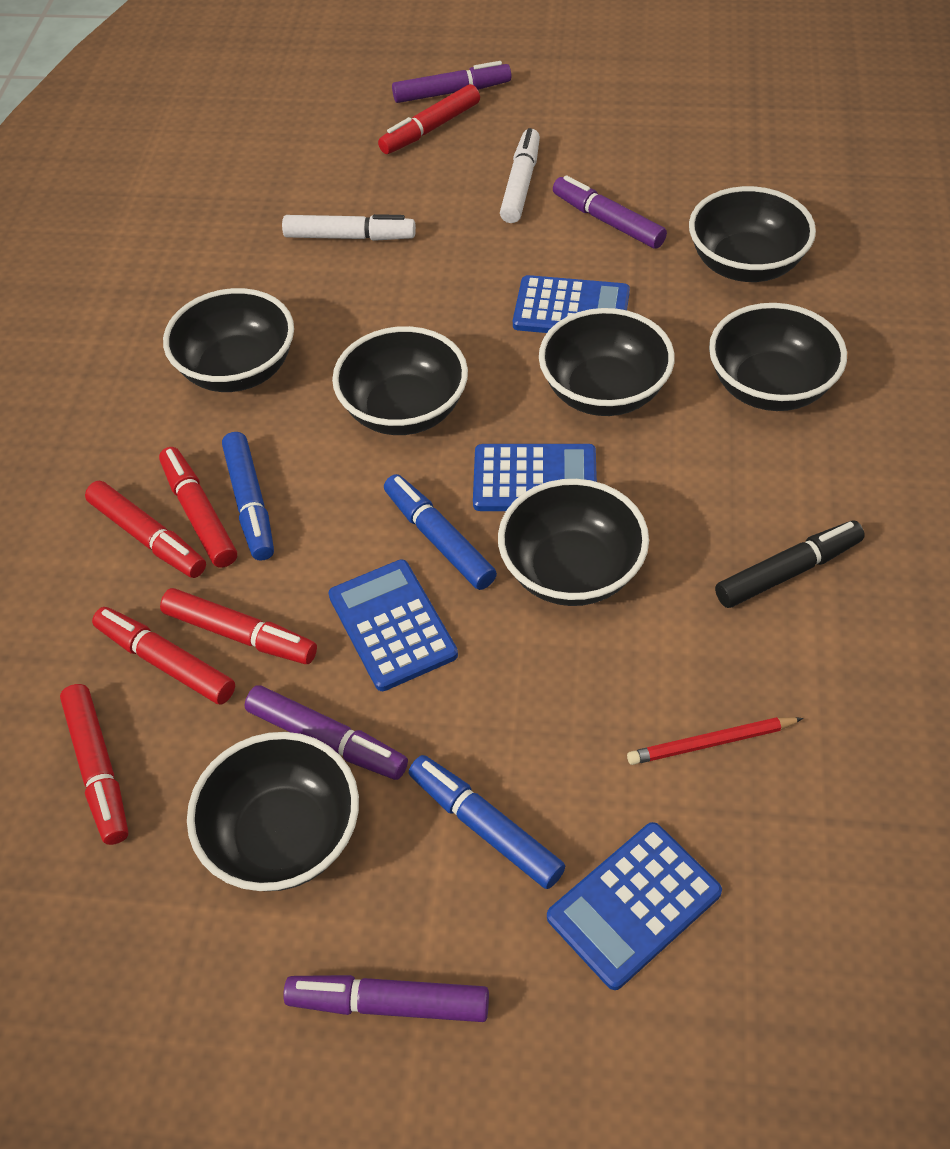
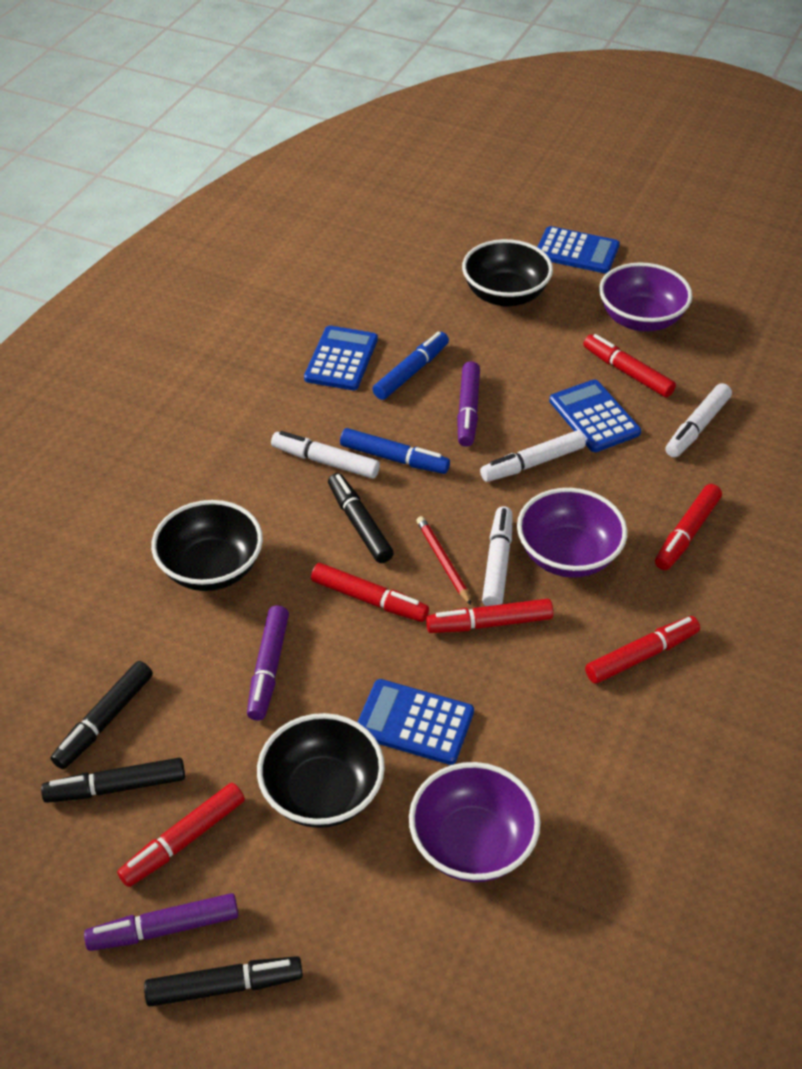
black bowl: [163,288,294,392] [187,732,359,891] [332,326,468,435] [498,479,649,606] [539,308,675,416] [689,186,816,282] [709,303,847,411] = 7 -> [151,500,263,591] [257,713,385,828] [462,239,553,307] = 3
black marker: [715,520,865,608] = 1 -> [41,758,185,803] [50,661,153,769] [144,956,303,1007] [328,473,394,563] = 4
blue marker: [222,432,274,561] [384,474,497,590] [409,755,565,889] = 3 -> [340,428,450,474] [373,331,449,400] = 2
purple bowl: none = 0 -> [409,762,541,882] [517,488,627,578] [599,262,693,332] = 3
purple marker: [245,685,408,780] [283,975,489,1022] [392,61,511,103] [553,175,667,249] = 4 -> [84,893,239,951] [247,605,289,721] [457,361,480,447] = 3
white marker: [282,214,416,241] [500,128,540,223] = 2 -> [271,431,380,479] [480,430,586,482] [482,506,513,606] [665,383,732,457] = 4

